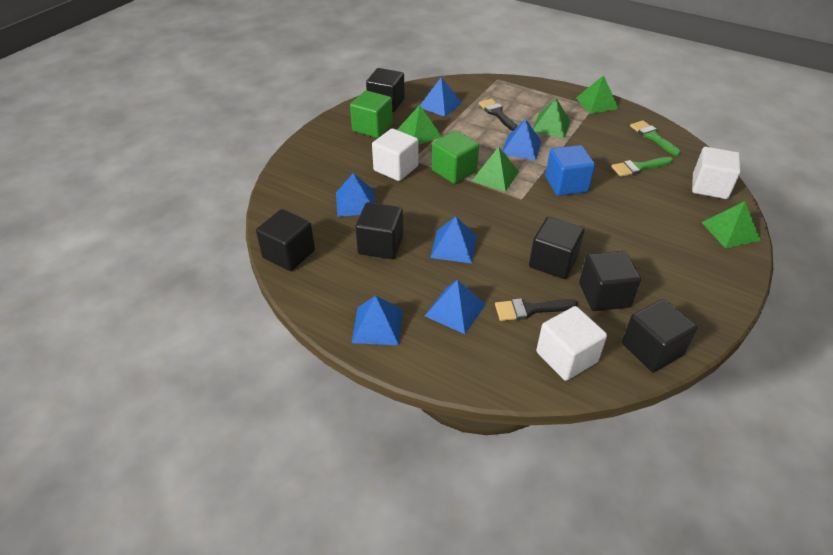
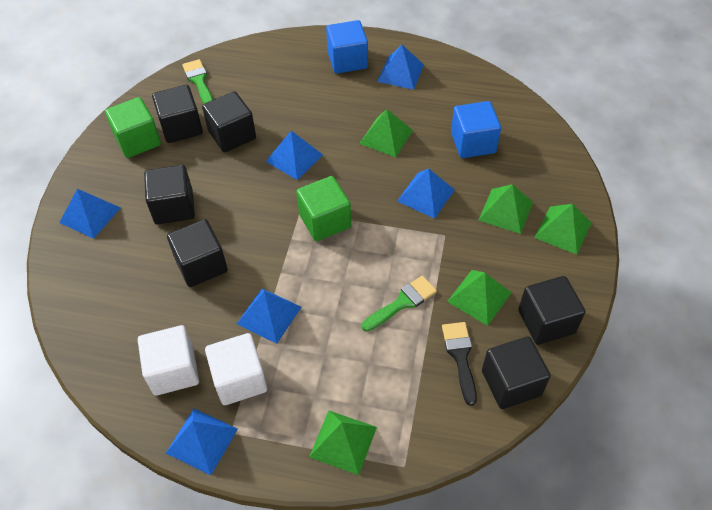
black brush: [479,99,517,131] [495,298,578,321] = 2 -> [442,322,477,406] = 1
blue cube: [545,145,595,196] = 1 -> [326,20,368,74] [451,101,501,158] = 2
white cube: [372,128,418,181] [536,306,607,381] [692,147,741,199] = 3 -> [138,325,199,396] [205,333,267,405] = 2

